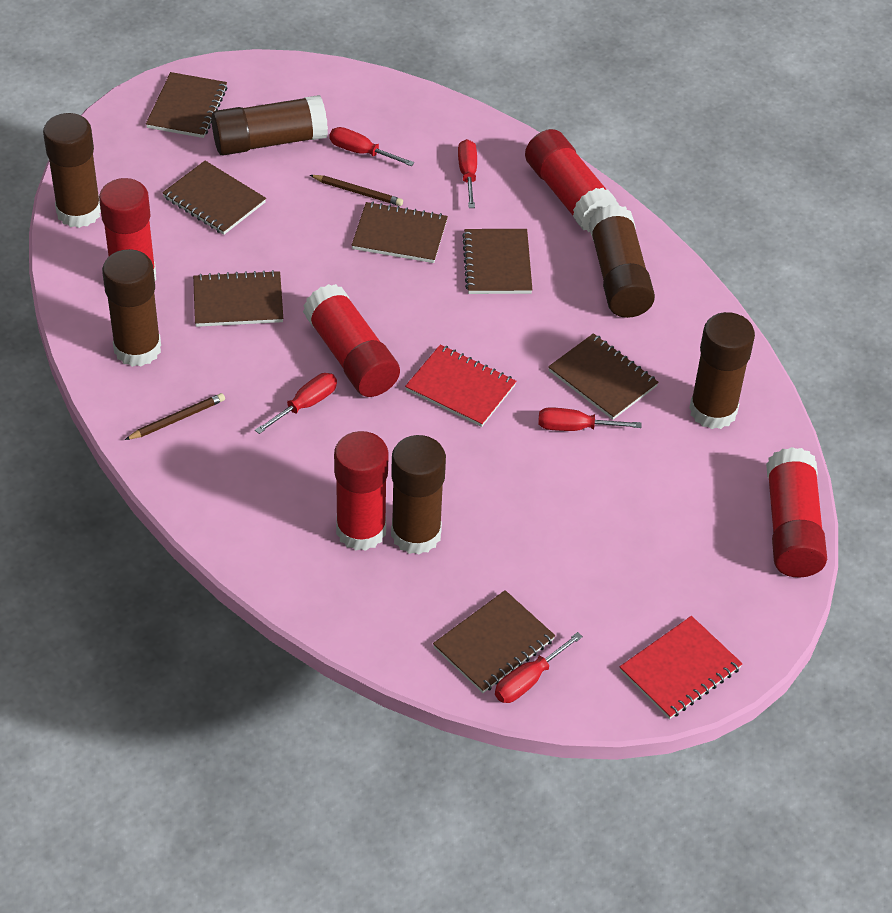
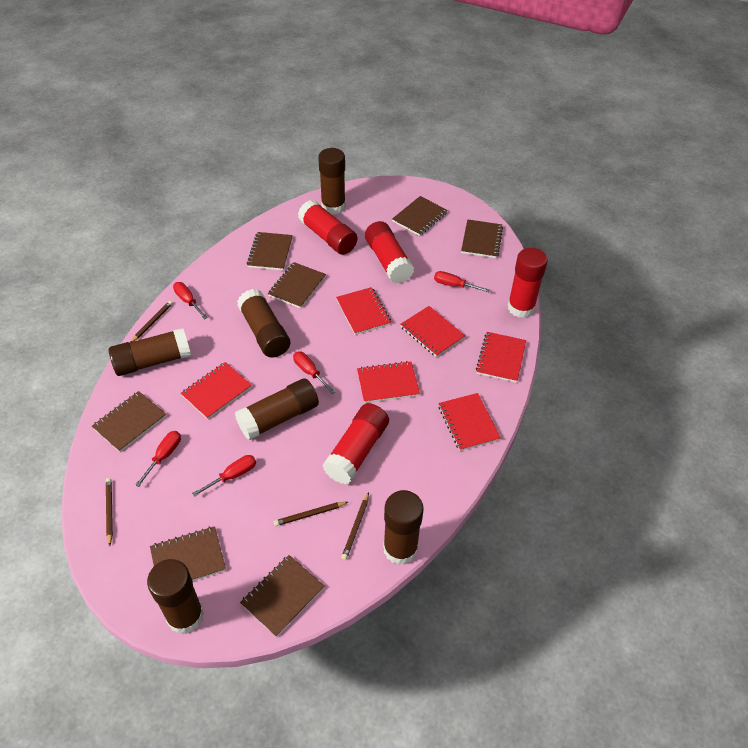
brown pencil: [125,393,225,440] [310,175,403,206] = 2 -> [106,478,113,546] [131,301,173,342] [274,502,348,526] [341,492,369,560] = 4
red glue stick: [99,178,156,281] [303,284,400,397] [334,431,389,551] [525,129,619,232] [766,447,827,577] = 5 -> [298,200,357,255] [322,403,389,484] [365,221,414,284] [508,248,548,318] = 4
red notebook: [405,344,516,427] [619,616,743,719] = 2 -> [181,362,252,419] [336,287,391,335] [357,361,420,403] [400,306,465,357] [438,393,501,451] [476,332,526,383] = 6

